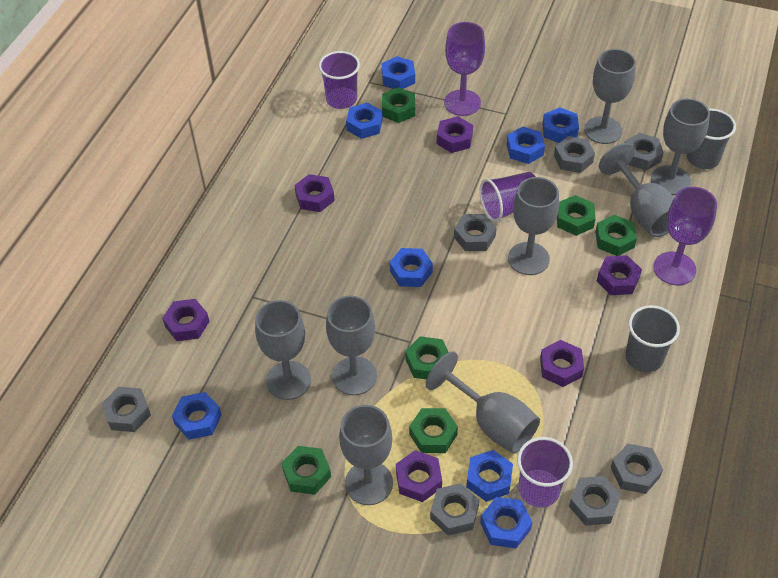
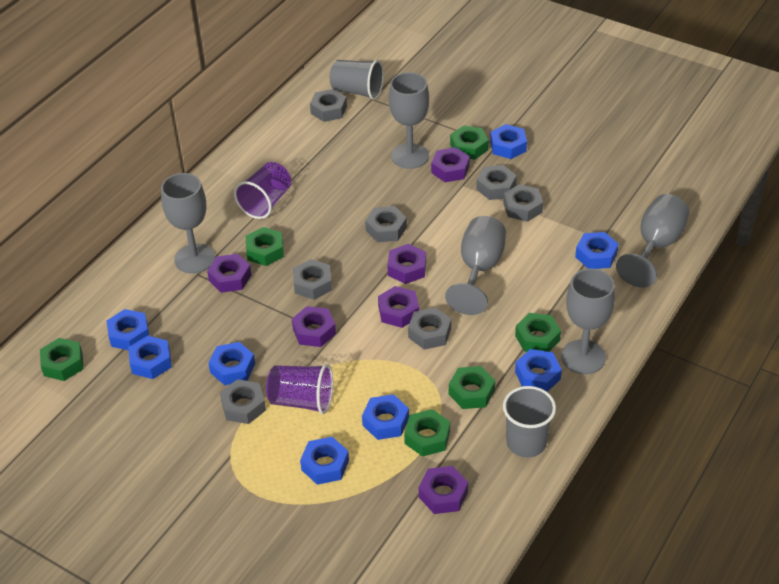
grey goblet: [255,300,311,400] [326,296,377,395] [339,405,393,505] [426,351,540,454] [508,177,559,275] [584,49,636,144] [599,143,674,237] [651,98,710,195] = 8 -> [161,173,215,273] [389,72,429,169] [445,216,506,315] [561,268,615,374] [616,194,689,287] = 5
purple cup: [319,51,360,109] [480,172,536,222] [517,437,573,508] = 3 -> [234,162,291,219] [266,364,333,414] = 2
purple goblet: [444,22,485,116] [653,187,717,285] = 2 -> none = 0

